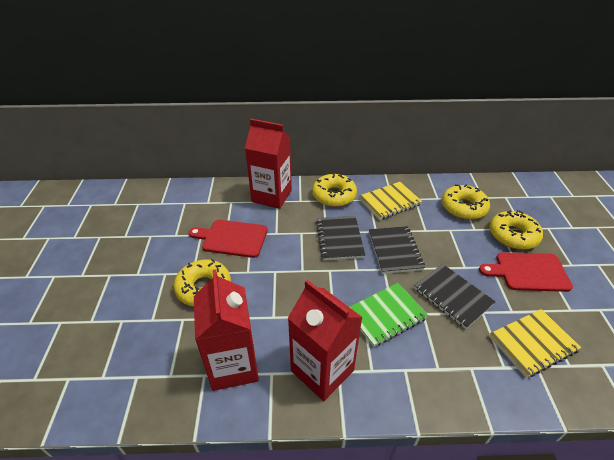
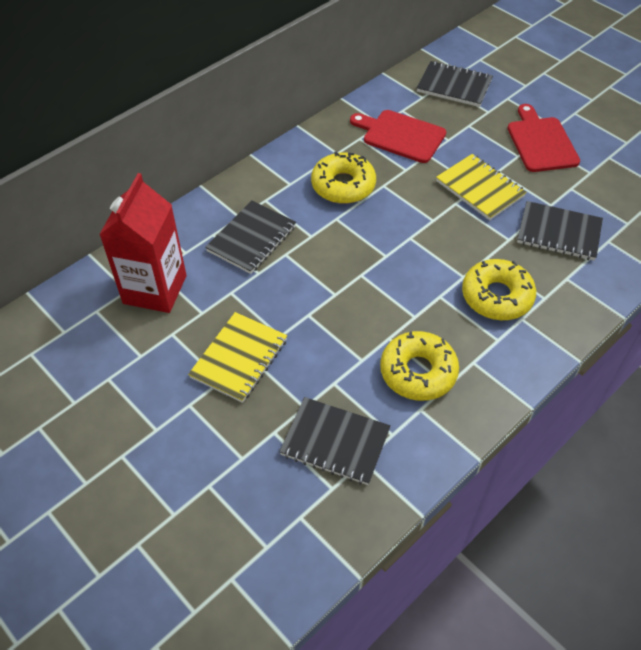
black notebook: [316,216,365,260] [369,226,425,274] [414,264,496,329] = 3 -> [205,201,296,274] [279,397,391,485] [417,61,493,107] [517,201,603,260] = 4
green notebook: [349,283,429,347] = 1 -> none = 0
red carton: [194,270,259,391] [245,119,292,209] [288,280,363,401] = 3 -> [99,173,186,313] = 1
yellow donut: [174,259,231,306] [312,173,357,207] [442,184,490,220] [489,210,543,250] = 4 -> [311,152,376,204] [380,331,459,401] [462,259,536,320] = 3

